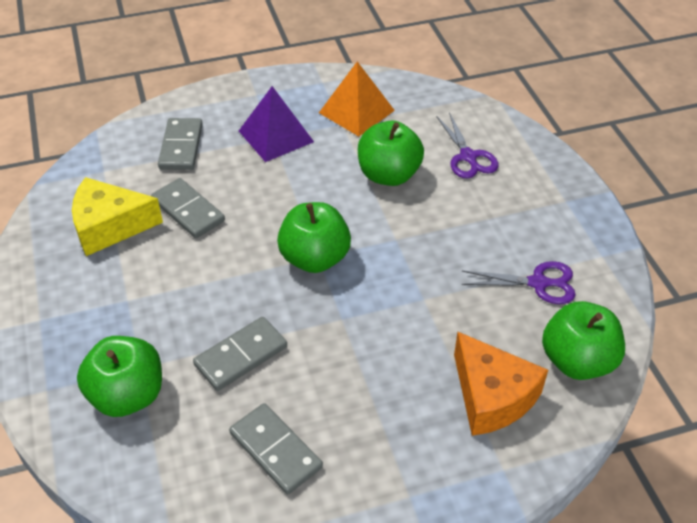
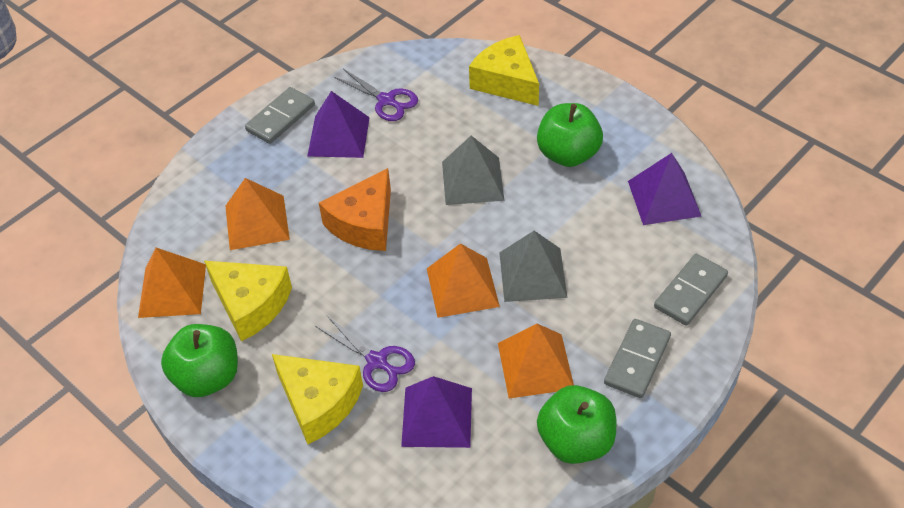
green apple: [77,336,162,417] [277,202,351,273] [358,121,424,186] [542,301,625,380] = 4 -> [161,324,238,397] [537,103,603,167] [537,385,616,464] = 3
grey domino: [151,178,225,238] [158,118,203,170] [193,317,287,391] [229,403,323,495] = 4 -> [245,87,315,144] [604,319,671,398] [654,254,728,326] = 3
grey pyramid: none = 0 -> [442,136,504,205] [499,231,567,302] = 2
orange pyramid: [319,62,395,136] = 1 -> [138,248,206,318] [225,178,290,250] [427,243,500,318] [498,324,574,398] = 4
purple pyramid: [239,86,314,162] = 1 -> [307,91,370,158] [401,376,472,448] [628,153,702,225] = 3
yellow cheese: [72,177,163,256] = 1 -> [204,261,292,342] [272,354,363,444] [469,35,539,106] = 3

